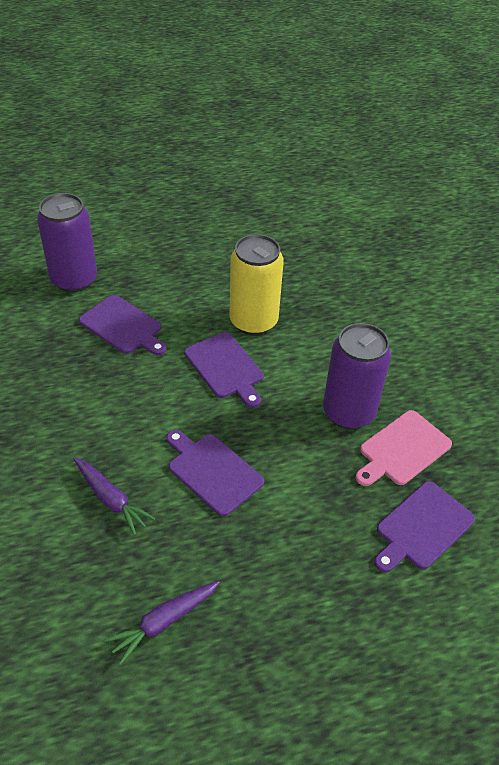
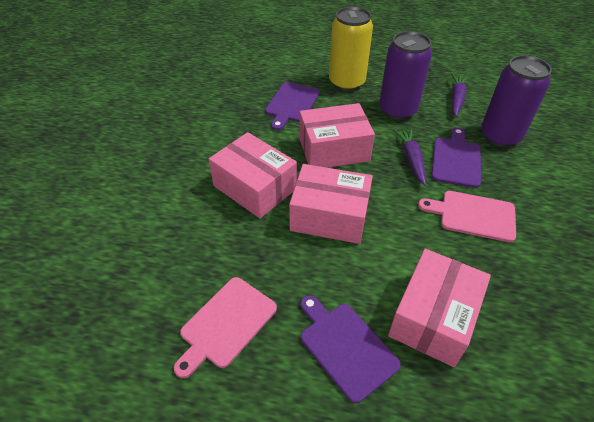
pink box: none = 0 -> [209,132,297,218] [289,164,373,244] [299,103,375,168] [388,249,491,367] = 4
pink cutting board: [355,410,452,486] = 1 -> [174,277,277,378] [418,191,516,242] = 2
purple cutting board: [79,295,167,355] [166,430,264,517] [184,332,264,408] [374,481,475,572] = 4 -> [265,82,320,131] [301,295,401,403] [431,127,481,188] = 3

